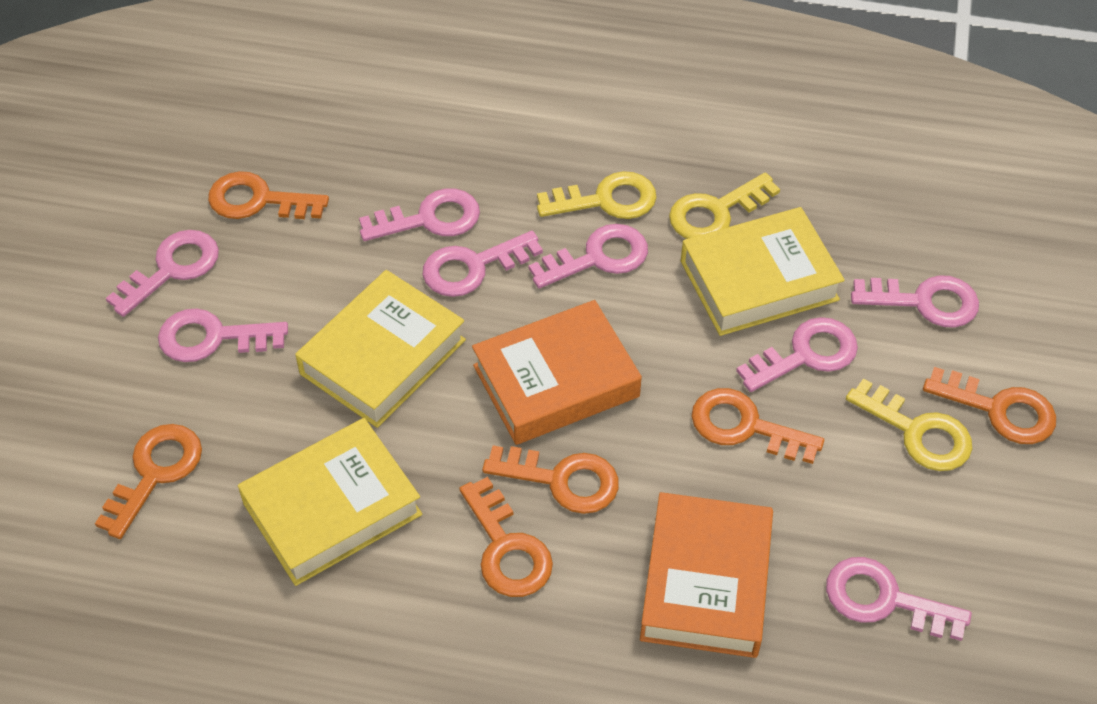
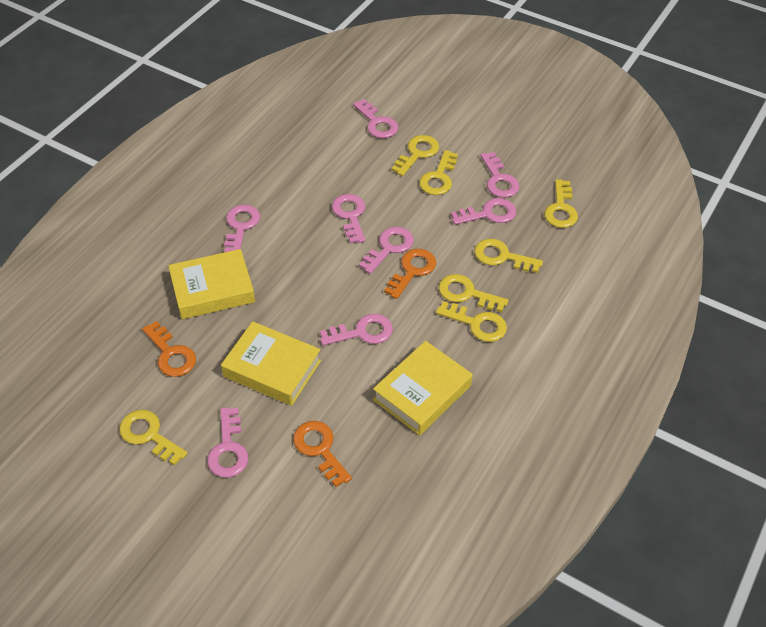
orange book: [472,300,642,445] [640,492,773,658] = 2 -> none = 0
orange key: [95,424,202,539] [208,171,329,219] [459,477,553,597] [482,446,619,514] [691,388,824,464] [923,367,1056,444] = 6 -> [142,321,196,377] [293,421,352,487] [384,249,436,299] = 3
yellow key: [537,171,657,219] [669,173,780,239] [846,379,972,471] = 3 -> [119,410,188,466] [391,135,439,176] [419,150,458,195] [436,301,507,342] [438,274,508,312] [474,239,543,273] [544,179,578,228] = 7

